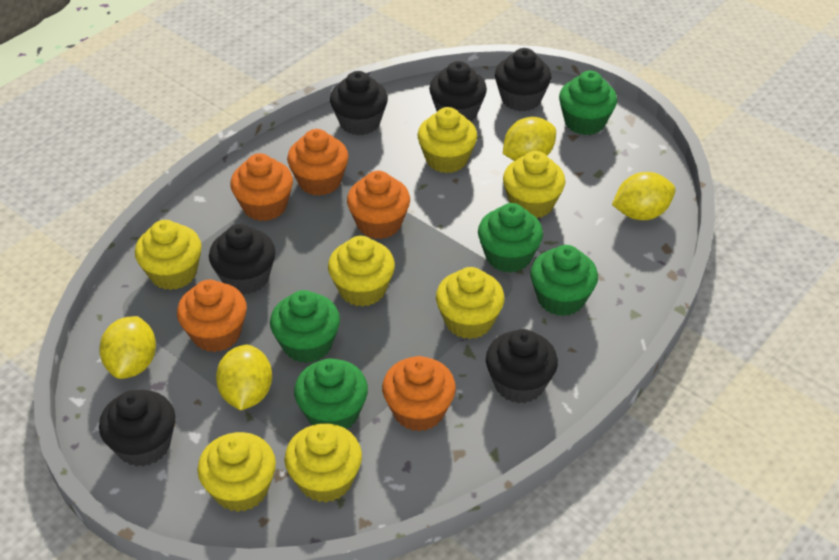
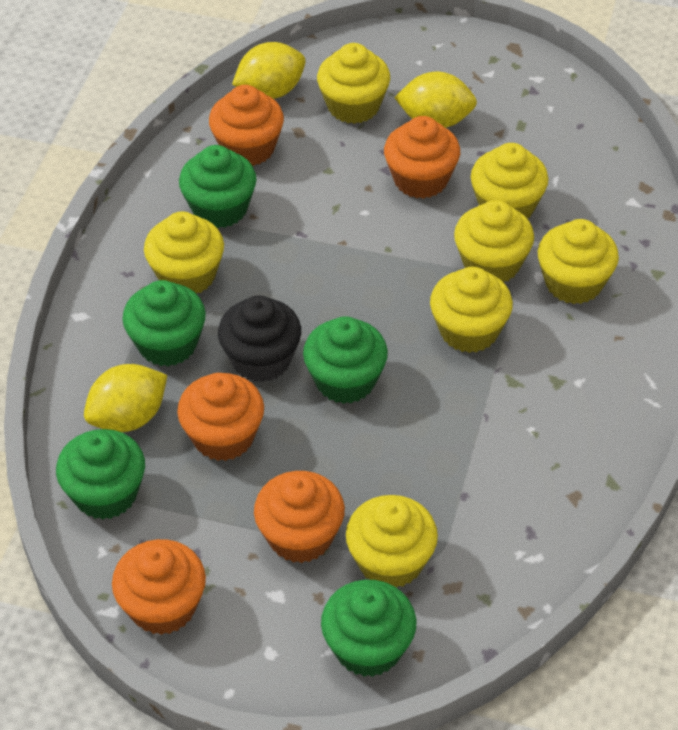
black cupcake: [99,390,175,467] [209,224,276,295] [330,71,388,135] [429,61,487,121] [486,329,558,404] [495,48,552,111] = 6 -> [218,295,301,382] = 1
yellow lemon: [99,316,156,379] [216,345,272,410] [503,117,556,161] [612,172,676,220] = 4 -> [84,364,167,432] [232,42,306,99] [394,72,477,128] = 3

